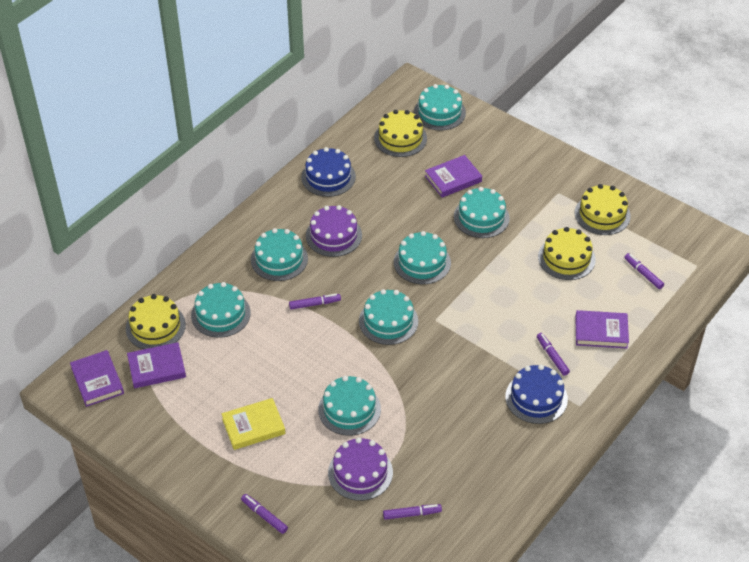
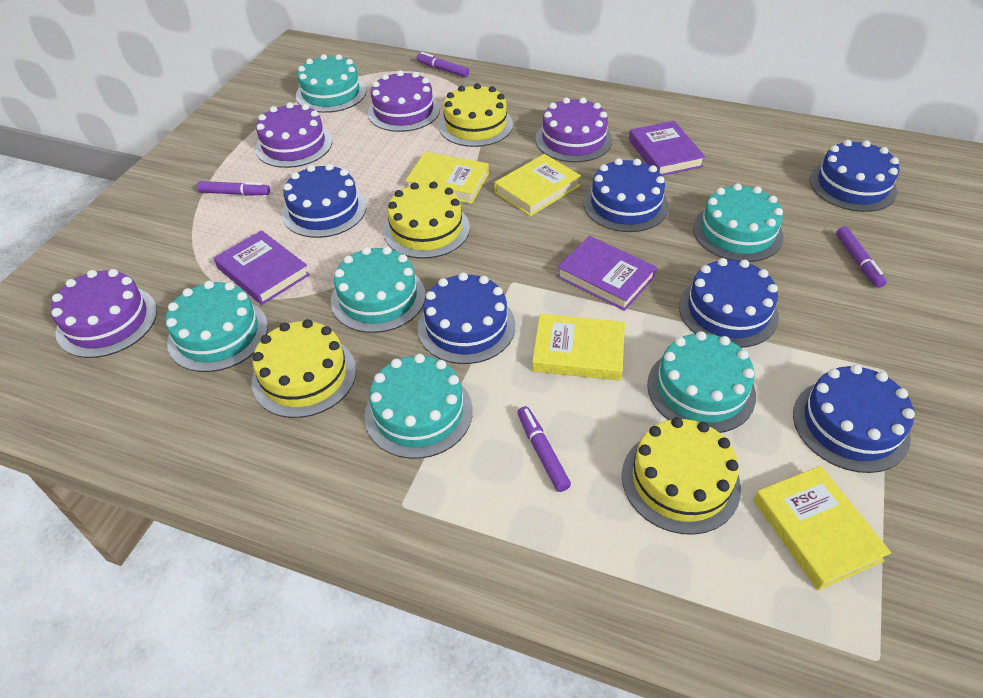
blue cake: [301,147,356,197] [505,364,568,424] = 2 -> [282,164,366,238] [417,272,515,364] [584,158,669,232] [679,258,779,348] [793,364,915,473] [809,140,900,212] = 6
purple book: [70,350,124,407] [127,342,186,388] [425,155,482,197] [575,310,629,349] = 4 -> [214,230,310,305] [557,236,657,311] [629,121,705,176] = 3
purple cake: [306,205,362,257] [328,437,393,501] = 2 -> [51,269,157,358] [255,102,332,168] [367,70,440,132] [536,97,612,162] = 4
purple marker: [241,494,288,534] [289,294,341,310] [383,504,442,520] [537,333,570,376] [624,253,664,289] = 5 -> [197,181,270,196] [417,52,469,77] [517,406,571,492] [836,226,886,288] = 4
turquoise cake: [191,282,251,338] [251,228,308,281] [318,376,381,436] [359,289,418,345] [394,231,451,284] [414,84,466,131] [454,187,510,238] = 7 -> [165,281,268,372] [296,54,366,113] [331,246,426,333] [364,354,473,459] [647,331,756,433] [693,183,784,262] = 6
yellow book: [222,398,286,450] = 1 -> [405,152,489,204] [494,154,581,216] [532,314,625,381] [753,466,891,591] = 4

